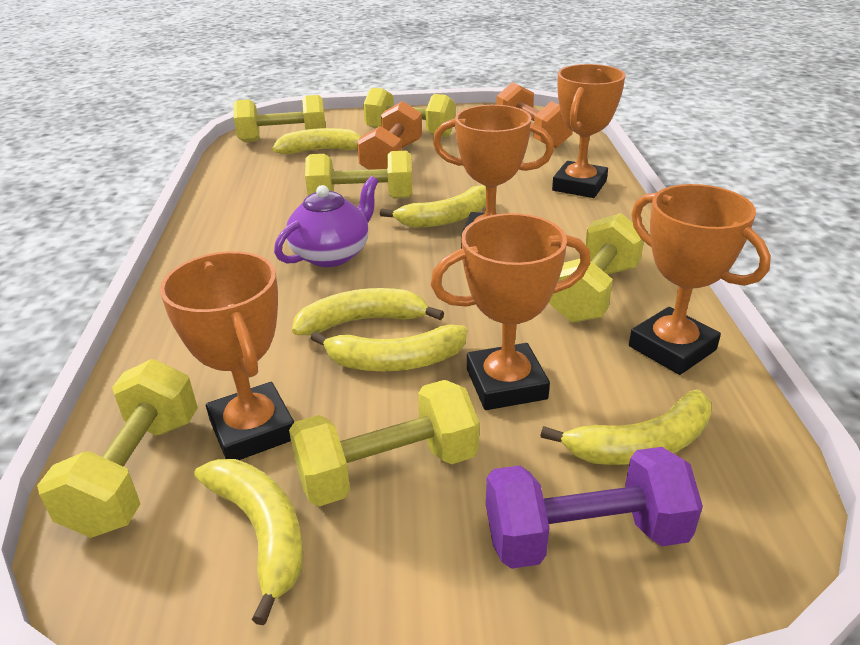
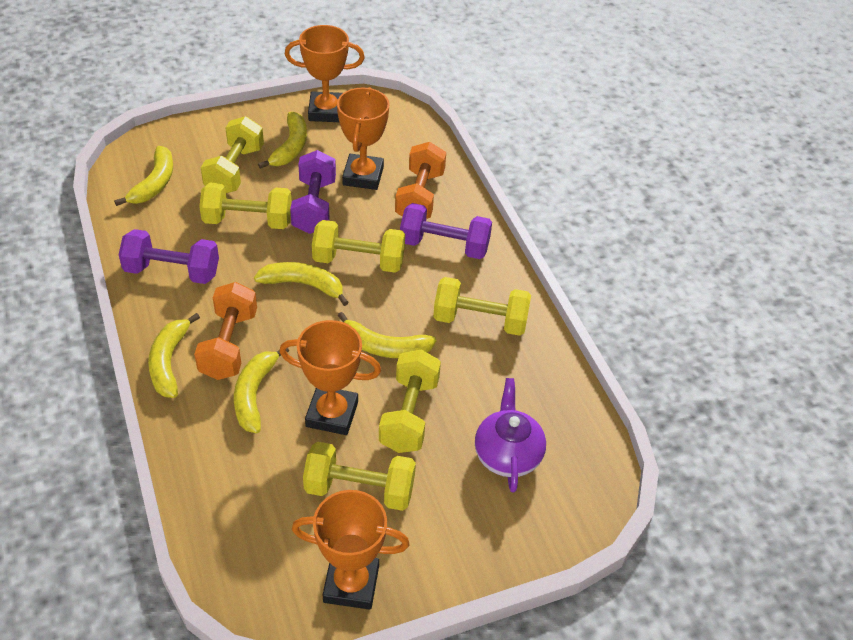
orange trophy: [160,251,294,460] [430,213,591,410] [433,105,554,249] [552,64,626,198] [629,184,771,375] = 5 -> [279,320,381,435] [284,25,365,122] [292,490,410,610] [337,87,390,190] = 4
purple dumbbell: [486,447,703,569] = 1 -> [119,229,219,284] [290,150,336,234] [400,203,492,259] = 3

